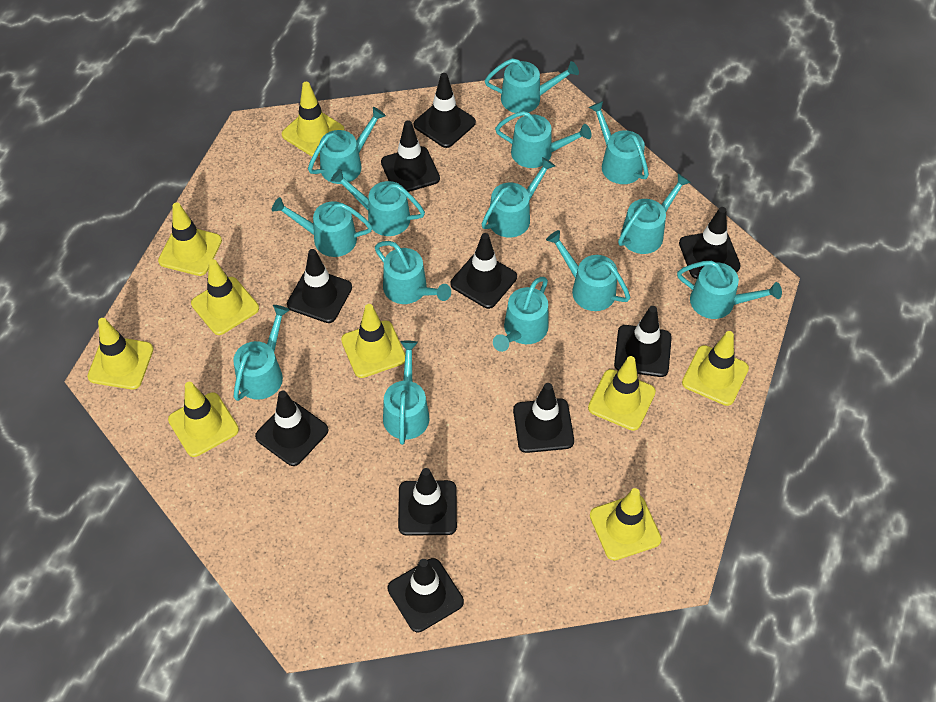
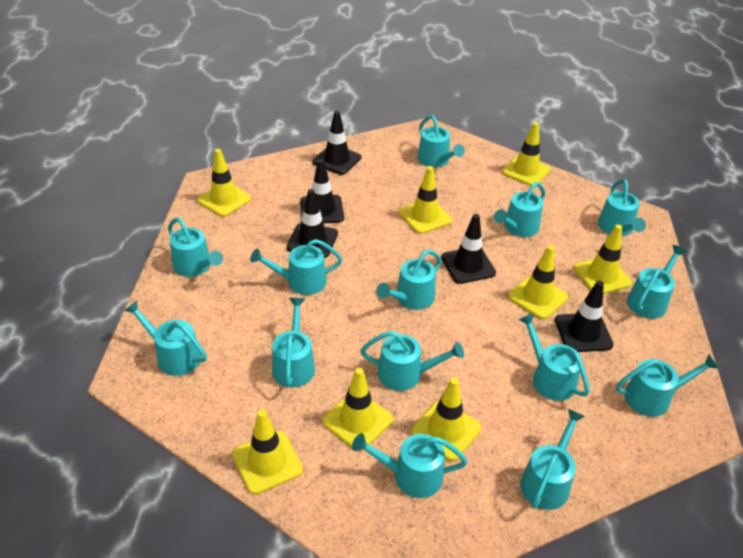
black traffic cone: [255,391,329,466] [287,249,352,323] [381,120,440,192] [387,558,464,632] [398,468,457,536] [414,73,476,148] [450,233,517,309] [513,383,574,453] [614,306,672,377] [679,207,741,279] = 10 -> [287,189,338,258] [300,159,344,223] [313,111,361,175] [441,214,496,284] [555,281,614,352] = 5
yellow traffic cone: [87,318,154,390] [158,202,222,276] [168,382,239,457] [191,259,259,335] [282,82,344,156] [341,304,405,378] [588,356,656,431] [590,488,662,561] [682,331,749,406] = 9 -> [197,149,251,217] [232,409,303,495] [322,368,393,451] [399,166,452,234] [411,378,481,461] [502,122,550,186] [508,245,568,319] [574,224,632,294] = 8

